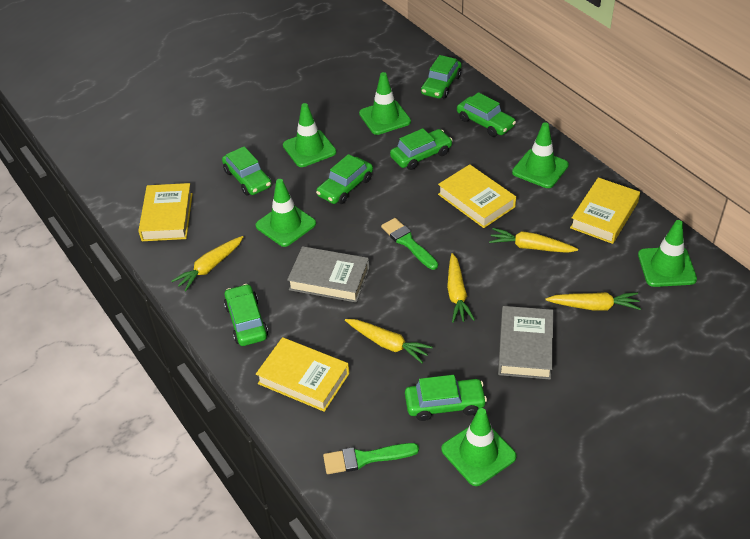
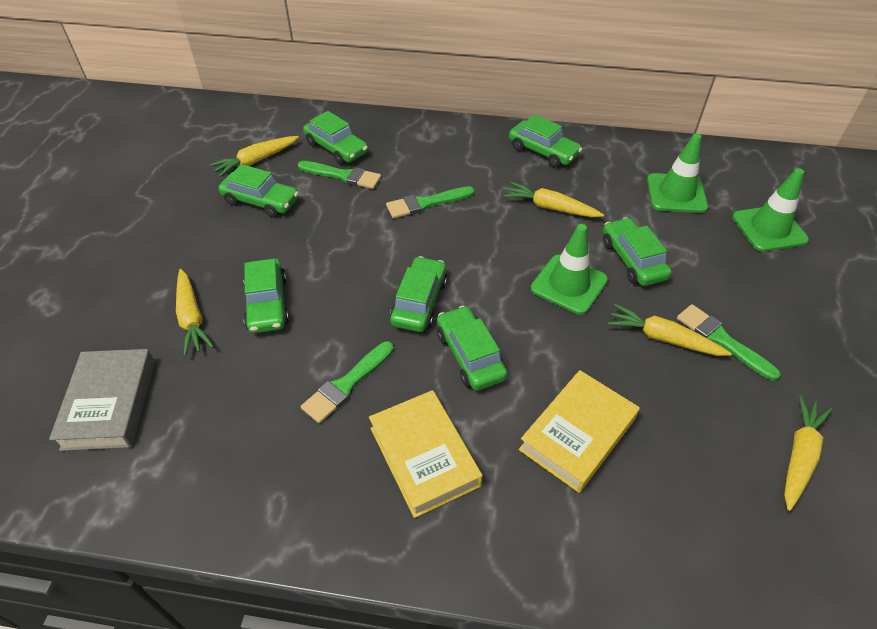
green brush: [323,443,419,474] [381,218,438,270] = 2 -> [298,161,381,189] [301,341,394,423] [386,186,474,218] [677,304,781,381] = 4
green traffic cone: [256,179,316,247] [283,103,336,167] [359,72,411,135] [441,408,517,486] [512,122,569,188] [638,220,697,287] = 6 -> [531,224,608,315] [647,133,708,213] [732,168,809,252] = 3
grey book: [287,246,370,303] [498,306,553,380] = 2 -> [49,349,155,451] = 1
yellow book: [138,183,193,241] [256,337,349,412] [438,164,516,228] [570,177,640,244] = 4 -> [369,390,482,518] [519,370,640,493] = 2

